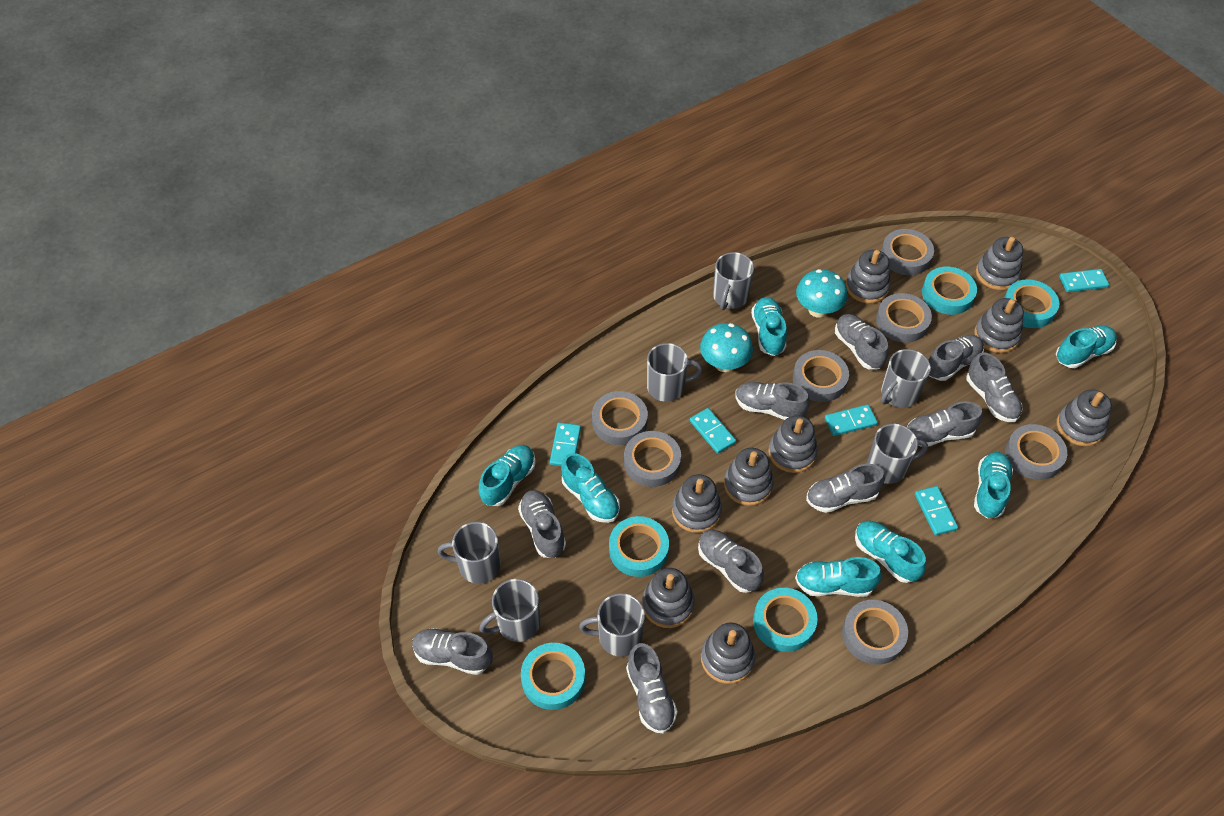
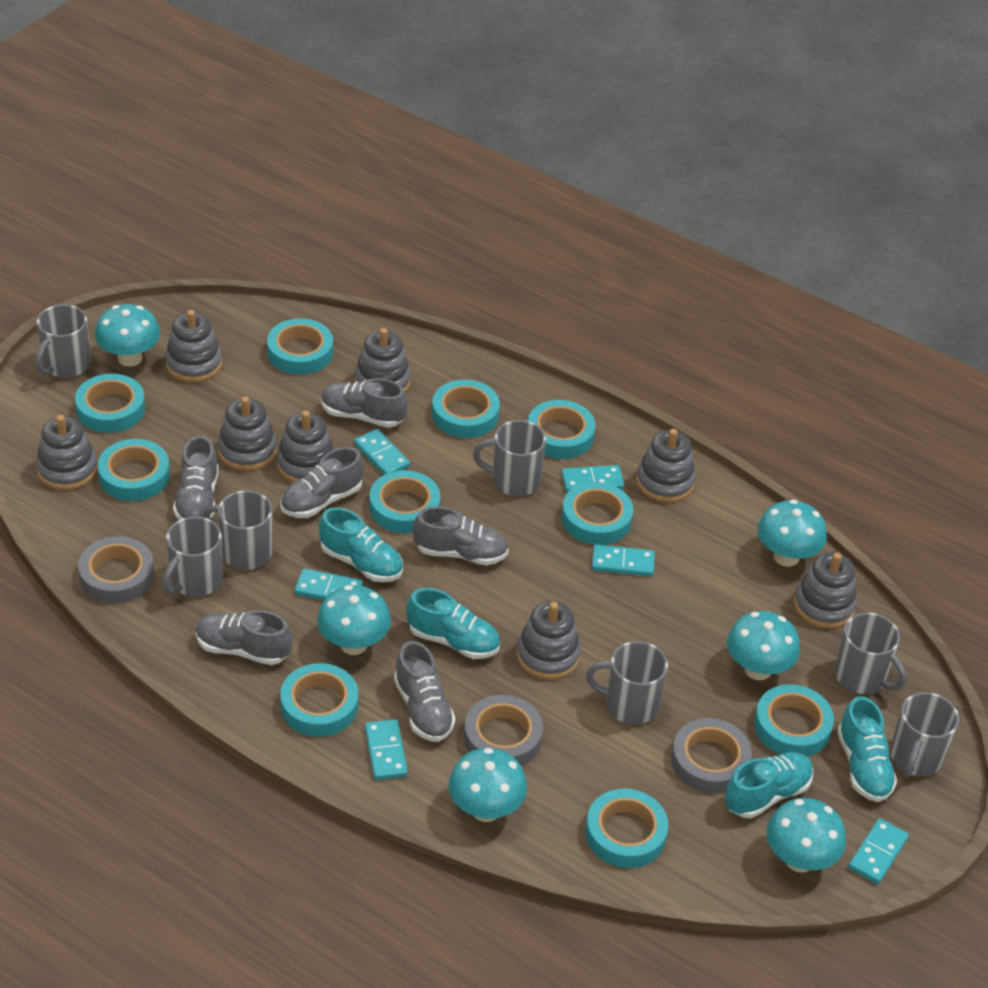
grey shoe: [412,628,493,675] [518,490,566,558] [626,643,677,733] [698,530,764,593] [735,382,810,420] [806,464,885,513] [835,314,889,369] [907,401,983,447] [929,335,984,381] [967,352,1023,422] = 10 -> [173,435,219,520] [195,610,293,665] [280,447,364,518] [321,378,408,428] [394,641,456,742] [413,507,509,565] = 6
grey stacking toy: [642,568,695,628] [672,474,722,533] [701,623,755,684] [724,448,774,506] [768,415,818,473] [846,250,891,304] [974,298,1024,353] [976,237,1023,290] [1057,389,1112,446] = 9 -> [36,415,97,490] [165,310,222,382] [218,397,277,471] [277,410,335,483] [354,328,411,392] [517,601,581,680] [636,429,696,503] [794,553,857,629] = 8
grey tape: [592,391,648,445] [624,431,681,487] [793,350,849,402] [842,600,908,665] [876,293,932,343] [881,229,934,275] [1005,424,1067,480] = 7 -> [78,536,154,604] [464,695,543,766] [671,718,752,794] = 3
turquoise domino: [550,423,581,466] [690,408,736,454] [825,404,878,436] [915,486,958,536] [1059,269,1109,292] = 5 -> [294,568,363,600] [354,429,410,475] [365,719,408,780] [561,465,624,493] [592,544,655,577] [848,818,909,884] = 6
turquoise mushroom: [700,323,753,372] [796,269,847,318] = 2 -> [95,304,160,367] [317,585,391,655] [448,748,527,822] [727,611,800,680] [757,499,827,567] [766,798,846,872] = 6
turquoise shoe: [479,445,536,506] [561,453,620,523] [751,297,787,356] [795,557,882,597] [855,521,926,583] [974,452,1013,518] [1056,326,1117,368] = 7 -> [319,507,403,582] [406,588,500,659] [725,752,813,818] [837,696,897,802] = 4
turquoise tape: [521,643,585,710] [609,516,669,577] [753,588,817,652] [922,267,977,315] [1004,279,1059,328] = 5 -> [75,374,145,433] [98,439,170,501] [267,319,333,375] [280,663,358,737] [369,470,441,534] [432,380,500,438] [528,400,596,459] [562,482,634,545] [586,789,668,868] [754,684,834,757] = 10

